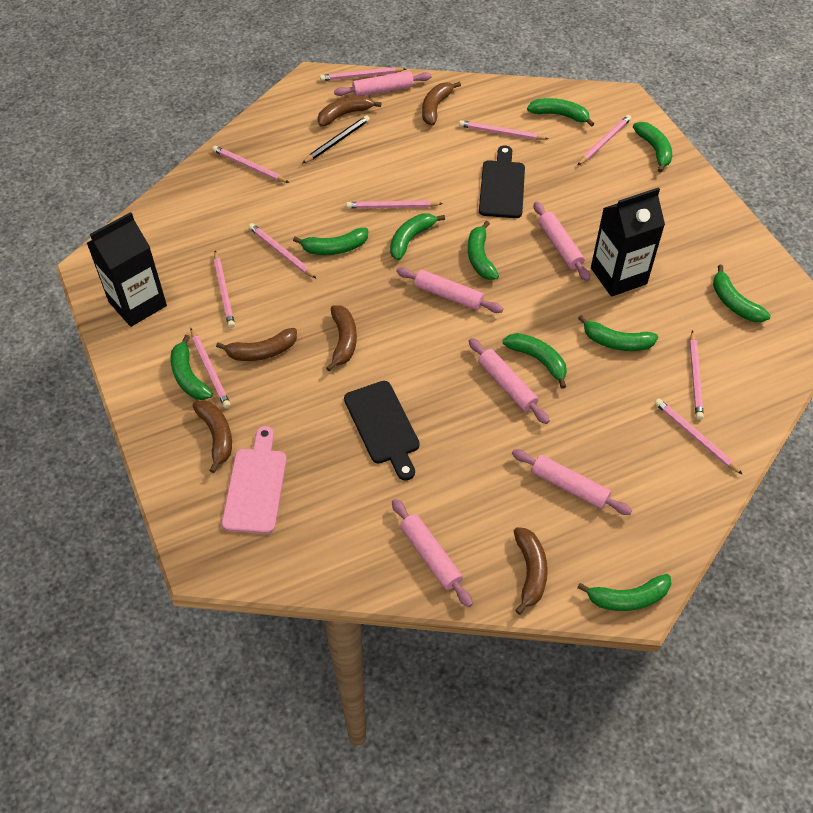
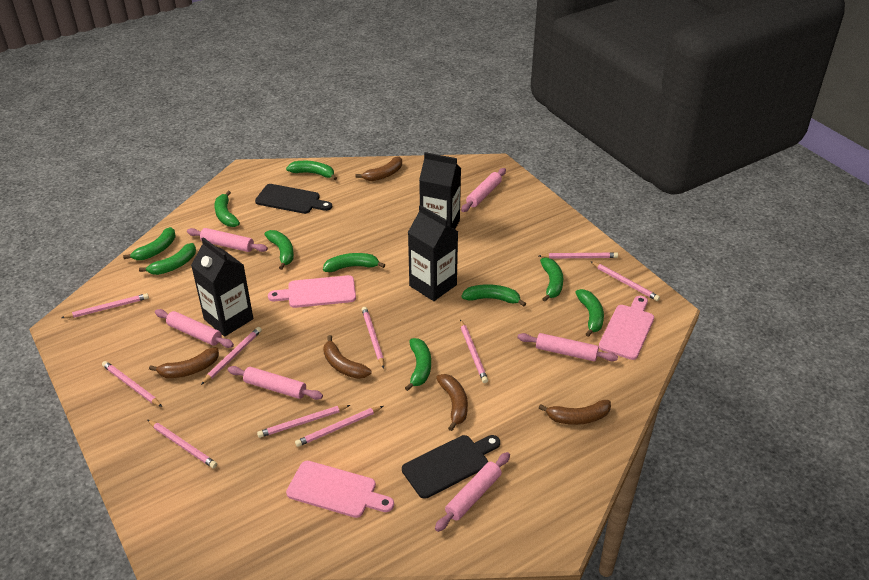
black carton: [87,212,167,327] [591,187,665,297] = 2 -> [191,237,253,336] [408,205,459,301] [419,152,461,229] = 3
black pencil: [302,115,370,164] = 1 -> none = 0
brown banana: [192,400,232,473] [216,328,297,361] [318,95,381,126] [326,305,357,372] [422,82,461,125] [514,527,548,615] = 6 -> [149,347,219,378] [323,335,371,379] [356,156,402,181] [436,374,468,431] [539,400,611,425] = 5
pink cutting board: [222,426,287,534] = 1 -> [268,275,356,308] [286,461,394,518] [599,296,654,360] = 3

